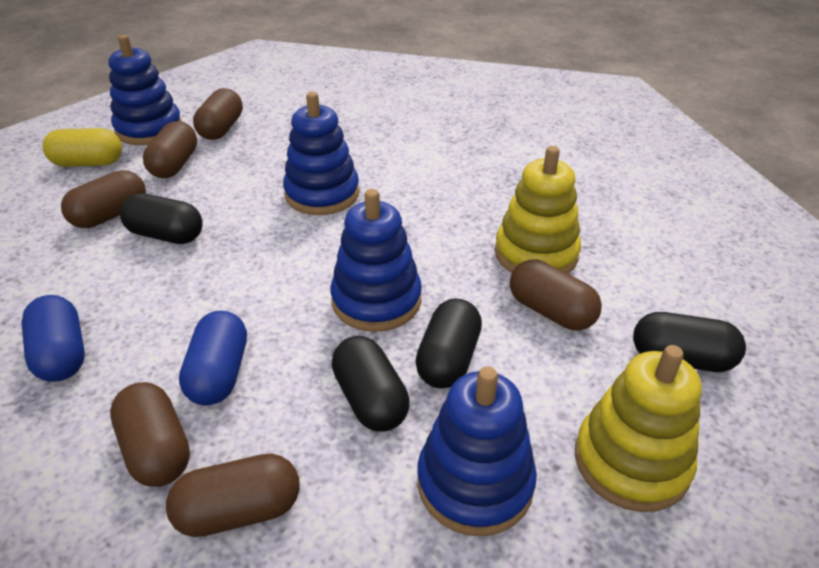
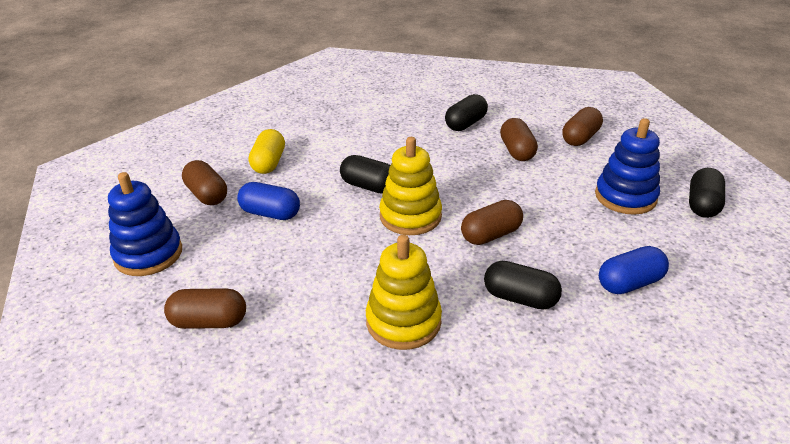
blue stacking toy: [108,35,182,145] [283,92,359,215] [330,189,422,332] [417,366,537,536] = 4 -> [108,172,182,276] [595,118,660,215] = 2
brown capsule: [61,170,146,228] [110,382,190,487] [143,121,197,178] [166,454,300,537] [193,88,243,140] [510,260,602,331] = 6 -> [164,288,246,329] [182,160,227,205] [461,200,523,245] [500,118,538,161] [562,107,603,146] = 5

